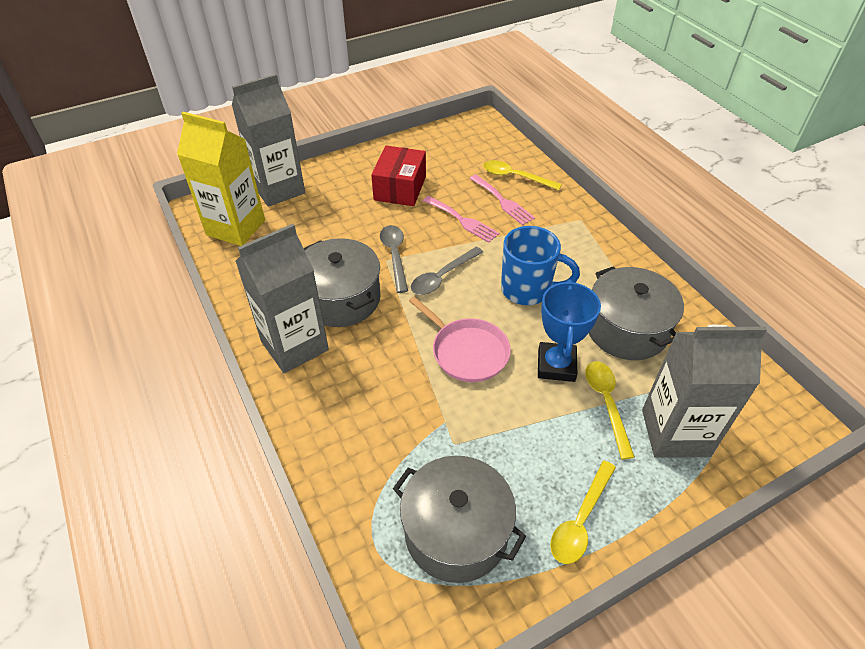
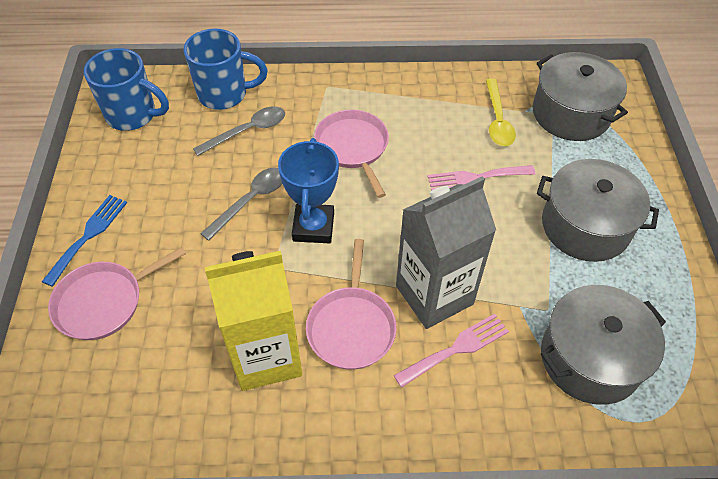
blue fork: none = 0 -> [42,195,127,287] = 1
blue mug: [501,226,580,305] = 1 -> [84,48,169,131] [184,29,268,110] = 2
grey carton: [232,74,305,207] [235,224,329,373] [642,325,767,458] = 3 -> [396,176,496,329] = 1
pink pan: [409,297,511,382] = 1 -> [48,247,186,340] [306,239,397,370] [314,110,389,198] = 3
red box: [371,146,426,206] = 1 -> none = 0
yellow spoon: [483,160,562,190] [550,461,616,564] [585,361,635,459] = 3 -> [486,79,516,146] = 1

